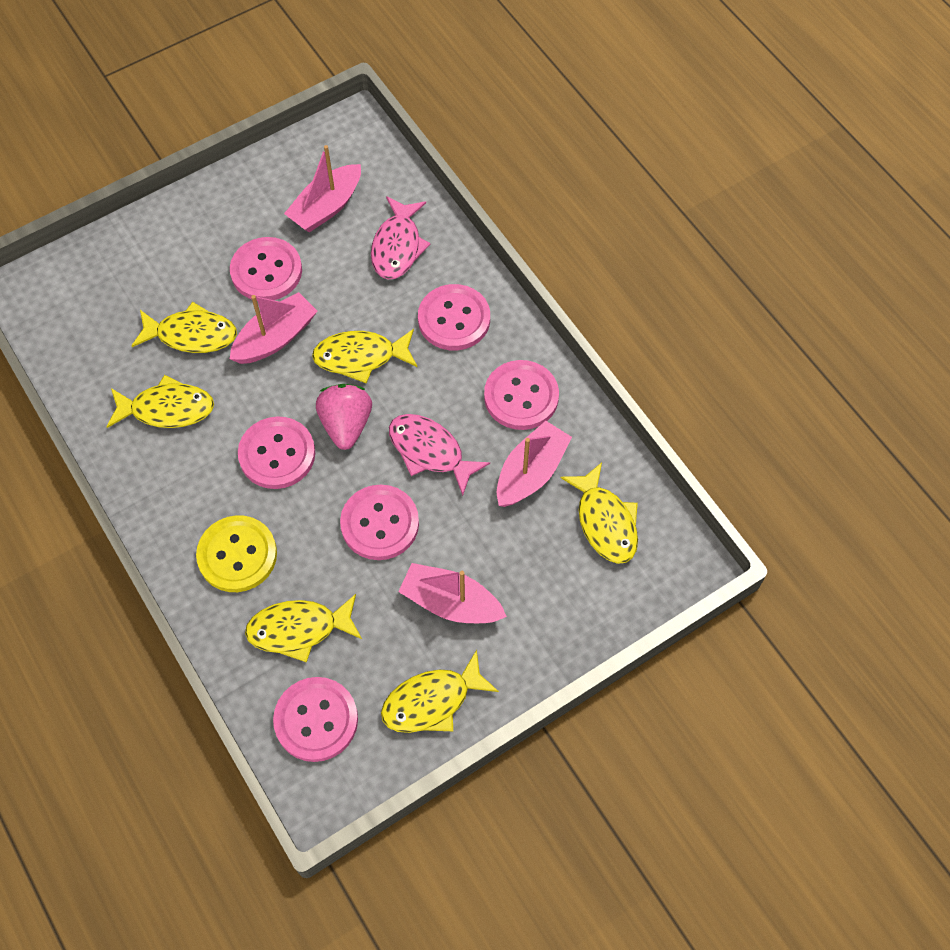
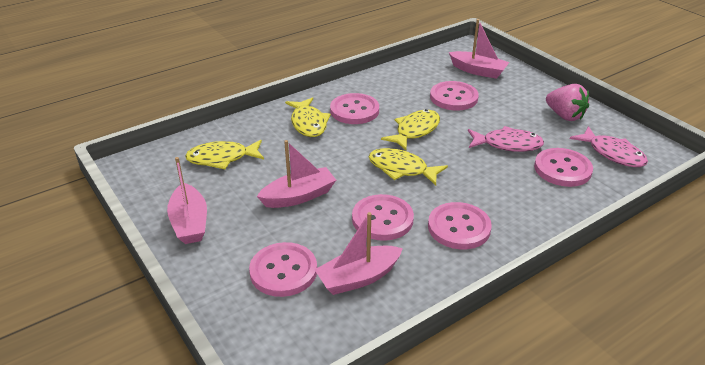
yellow button: [196,515,277,592] = 1 -> none = 0
yellow fish: [106,375,214,428] [132,302,237,353] [245,594,362,663] [312,329,417,384] [381,650,499,733] [561,462,638,564] = 6 -> [185,140,264,169] [285,97,331,137] [369,148,448,185] [381,109,440,150] = 4

